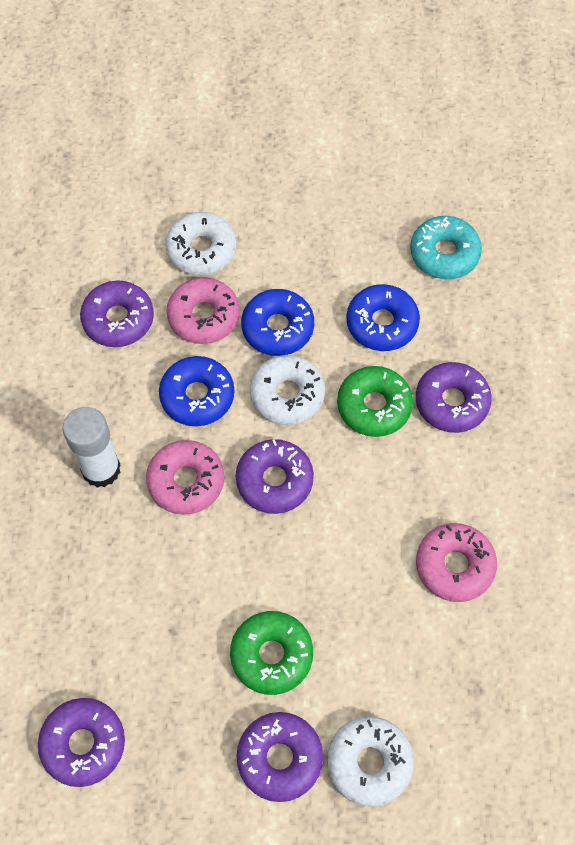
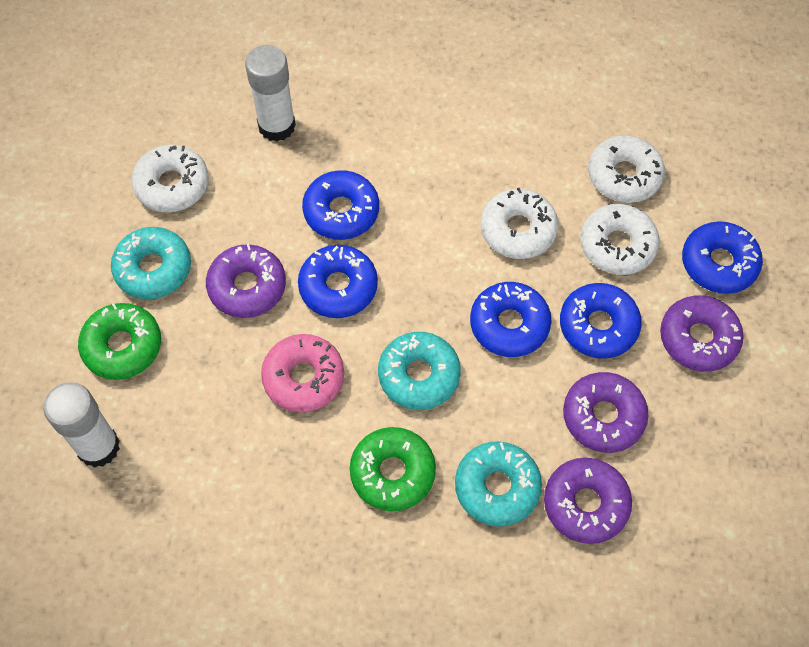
blue donut: [159,356,234,426] [241,289,314,356] [346,284,420,351] = 3 -> [298,245,378,318] [302,170,379,240] [470,282,551,357] [560,283,642,359] [682,221,763,294] = 5
pink donut: [146,440,224,515] [166,277,240,344] [416,523,497,602] = 3 -> [261,334,344,413] = 1
purple donut: [38,698,125,787] [80,280,154,347] [236,439,314,514] [236,712,323,802] [416,362,492,433] = 5 -> [206,244,286,318] [544,458,632,544] [563,372,648,453] [660,295,744,372] = 4
turquoise donut: [410,216,482,279] = 1 -> [111,227,191,299] [378,332,461,410] [455,442,542,526] = 3
white donut: [165,212,236,275] [250,355,325,425] [327,716,414,807] = 3 -> [132,144,209,213] [481,188,558,259] [580,204,660,275] [588,135,665,203] = 4
white glue stick: [62,407,121,487] = 1 -> [43,382,120,468] [245,45,296,141] = 2

